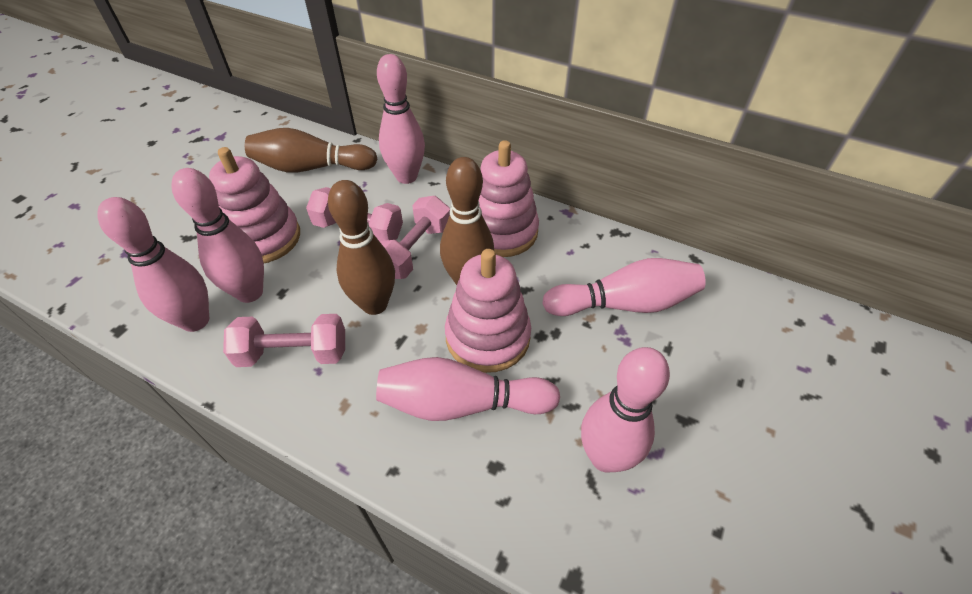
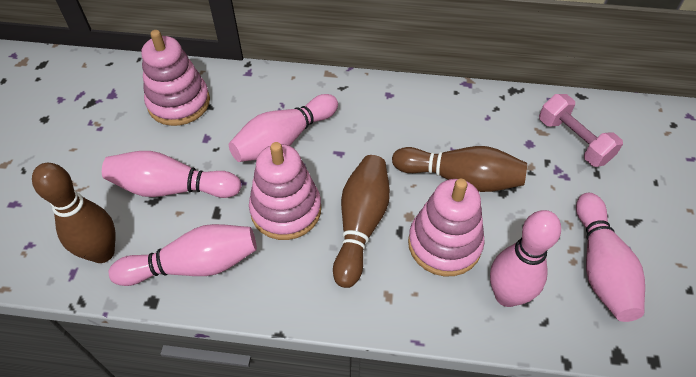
pink bowling pin: [97,197,209,332] [172,168,264,303] [376,357,560,421] [377,54,425,184] [542,258,706,316] [581,347,670,473] = 6 -> [102,151,241,198] [109,224,257,286] [229,94,338,162] [490,210,561,307] [576,193,645,322] = 5
pink dumbbell: [223,314,345,367] [306,187,403,241] [380,196,450,279] = 3 -> [539,94,623,167] = 1

